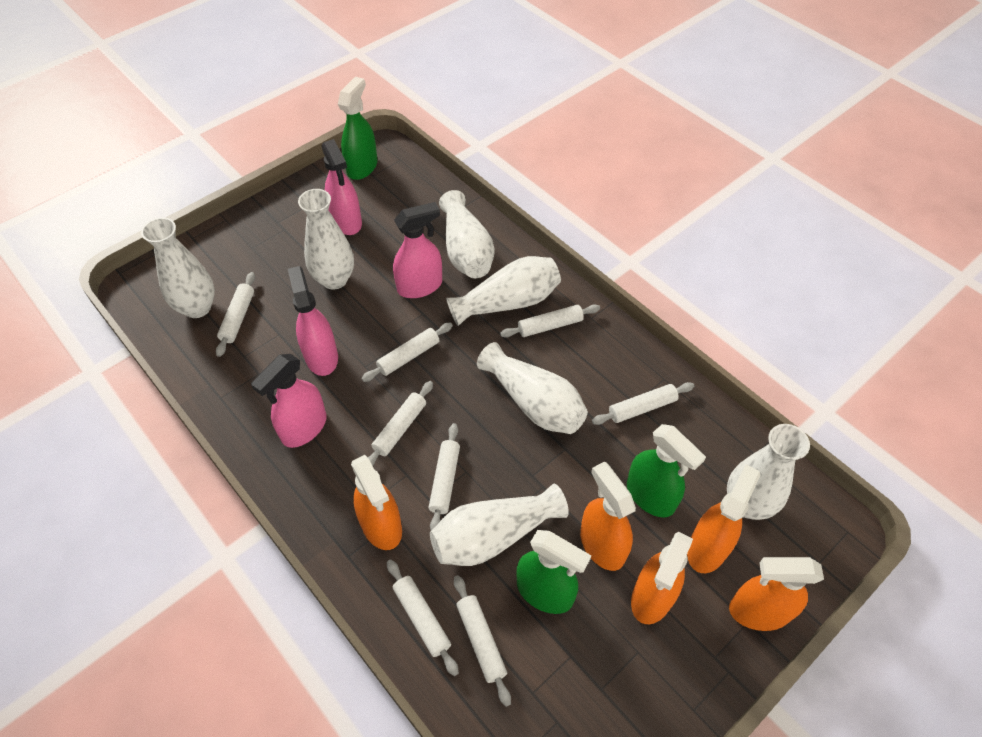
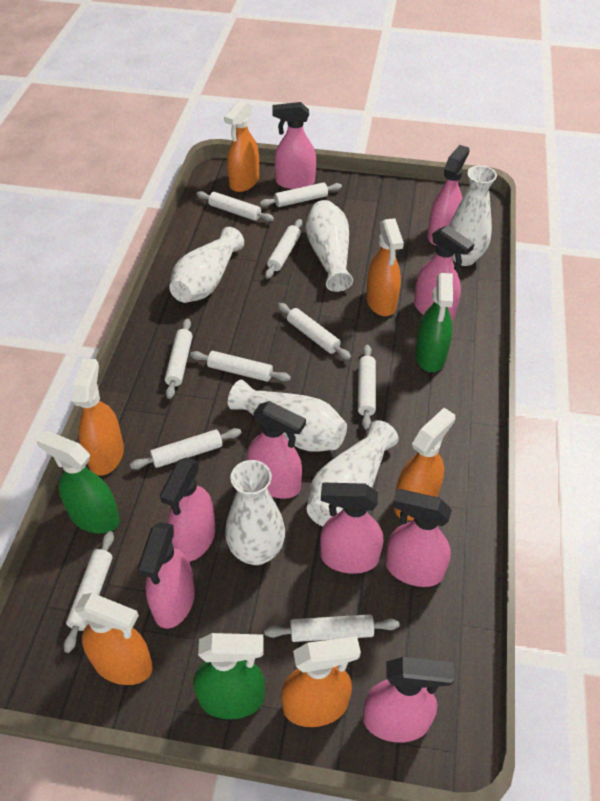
orange spray bottle: [351,455,402,550] [580,462,636,571] [631,532,693,624] [687,464,760,573] [729,557,824,631] = 5 -> [73,358,124,476] [75,593,153,685] [224,100,259,192] [281,636,361,727] [366,218,404,316] [394,408,455,521] = 6
pink spray bottle: [251,354,326,448] [288,266,338,376] [321,139,362,235] [393,202,442,298] = 4 -> [137,522,195,629] [160,457,215,562] [247,401,306,499] [272,102,316,189] [320,483,384,574] [363,657,454,742] [385,489,452,587] [414,225,475,320] [427,145,470,245] = 9
white rolling pin: [216,272,255,357] [361,323,453,382] [368,381,433,466] [387,559,459,676] [428,423,460,530] [454,575,511,707] [500,304,600,338] [592,382,694,425] = 8 -> [64,531,114,653] [130,428,242,469] [165,319,192,399] [190,351,291,382] [196,191,274,221] [260,182,342,207] [265,219,302,279] [265,614,399,642] [278,303,351,360] [358,345,376,430] = 10
white vase: [141,217,215,318] [298,189,354,290] [430,484,569,566] [439,190,495,278] [446,256,561,326] [477,342,588,434] [727,424,810,520] = 7 -> [169,227,244,303] [225,460,285,565] [228,380,347,452] [306,200,353,292] [307,420,399,527] [449,166,497,266] = 6

